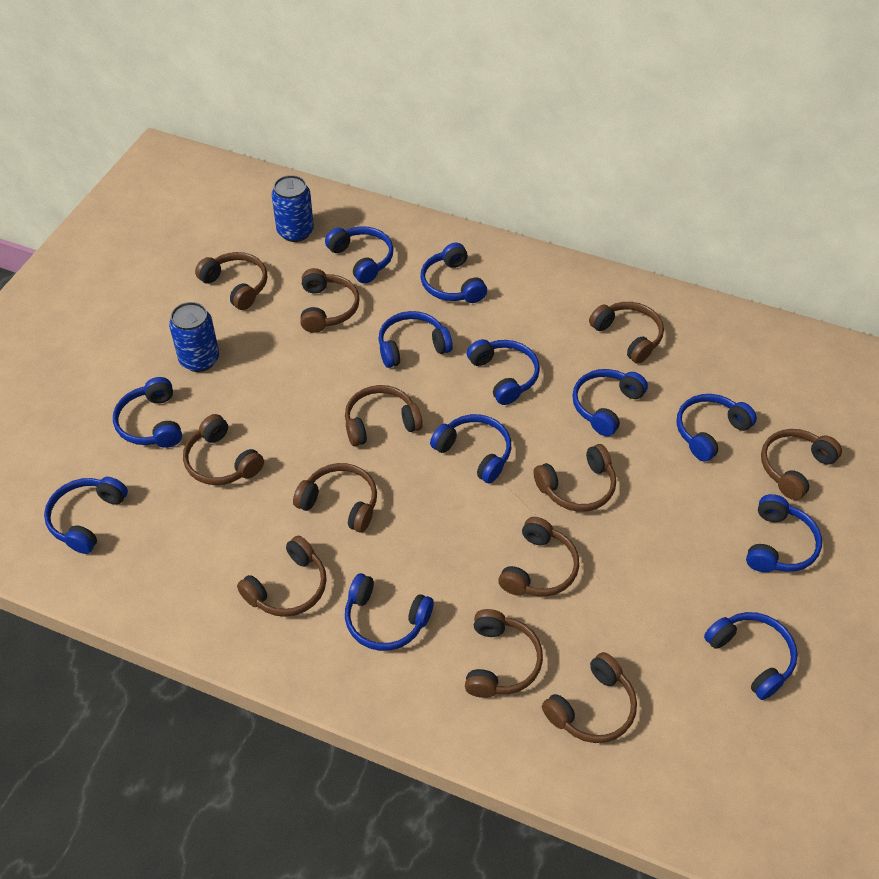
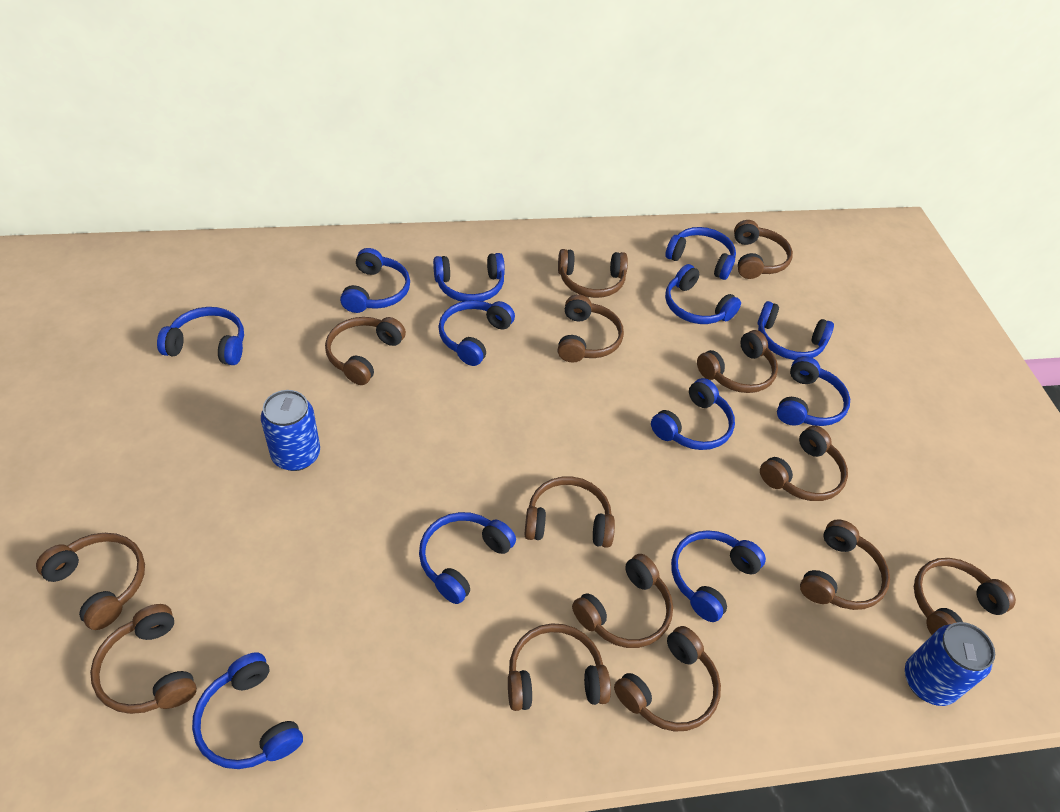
brown headphones: [183,414,264,485] [195,252,267,310] [237,535,327,617] [293,463,377,532] [300,268,360,333] [345,385,423,446] [465,609,543,698] [498,517,579,596] [533,444,616,512] [542,652,637,743] [589,302,664,364] [761,429,842,500] = 12 -> [36,533,145,630] [90,604,197,714] [325,317,406,385] [508,623,611,711] [524,477,615,548] [558,249,628,298] [558,294,624,362] [572,554,673,648] [614,626,721,732] [697,330,778,393] [734,220,793,279] [760,426,848,501] [800,519,890,610] [914,558,1016,635] = 14

